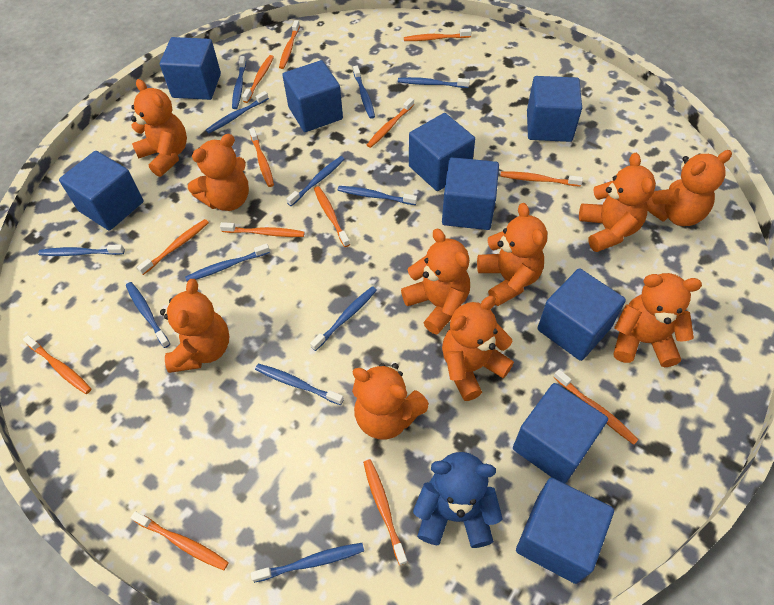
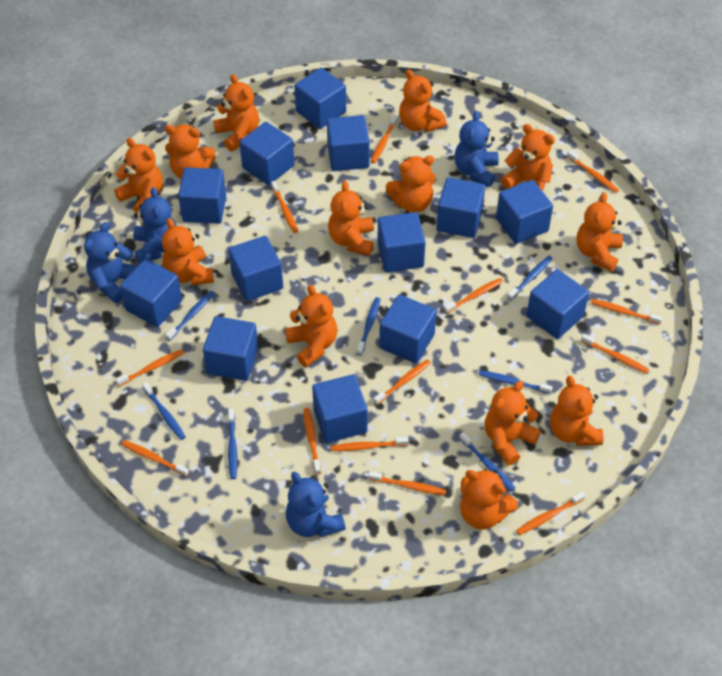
blue cube: [59,151,144,231] [160,37,221,100] [283,60,343,132] [409,113,475,191] [442,157,499,230] [513,383,608,484] [516,478,614,584] [527,76,582,142] [537,268,626,361] = 9 -> [120,259,182,327] [178,167,226,224] [203,316,258,381] [228,236,283,301] [239,122,294,185] [294,68,346,129] [312,374,368,443] [327,115,370,171] [377,212,426,272] [379,294,437,363] [436,177,485,238] [496,180,553,244] [526,269,589,339] = 13
blue teddy bear: [413,452,502,548] = 1 -> [84,222,137,303] [133,187,177,264] [286,472,346,537] [454,111,499,187] = 4
blue toothbrush: [38,245,125,256] [126,282,170,348] [185,243,270,282] [206,91,269,133] [232,56,246,109] [251,543,364,583] [255,364,344,405] [286,156,345,206] [310,286,377,351] [338,186,417,205] [353,65,375,119] [398,77,470,88] = 12 -> [142,382,186,440] [165,291,215,341] [228,409,237,479] [356,297,381,355] [459,432,515,491] [478,370,553,394] [507,256,553,301] = 7
orange teddy bear: [131,79,187,177] [160,279,229,373] [188,134,249,211] [352,363,429,440] [401,229,470,335] [442,296,514,401] [477,203,547,306] [579,153,656,252] [613,273,702,367] [646,150,732,226] = 10 -> [114,138,163,213] [162,218,214,285] [165,125,216,179] [213,74,259,152] [285,284,337,367] [328,181,374,256] [386,155,436,212] [399,69,446,132] [460,469,518,530] [485,381,541,466] [501,124,555,191] [550,376,603,446] [576,192,623,272] = 13

